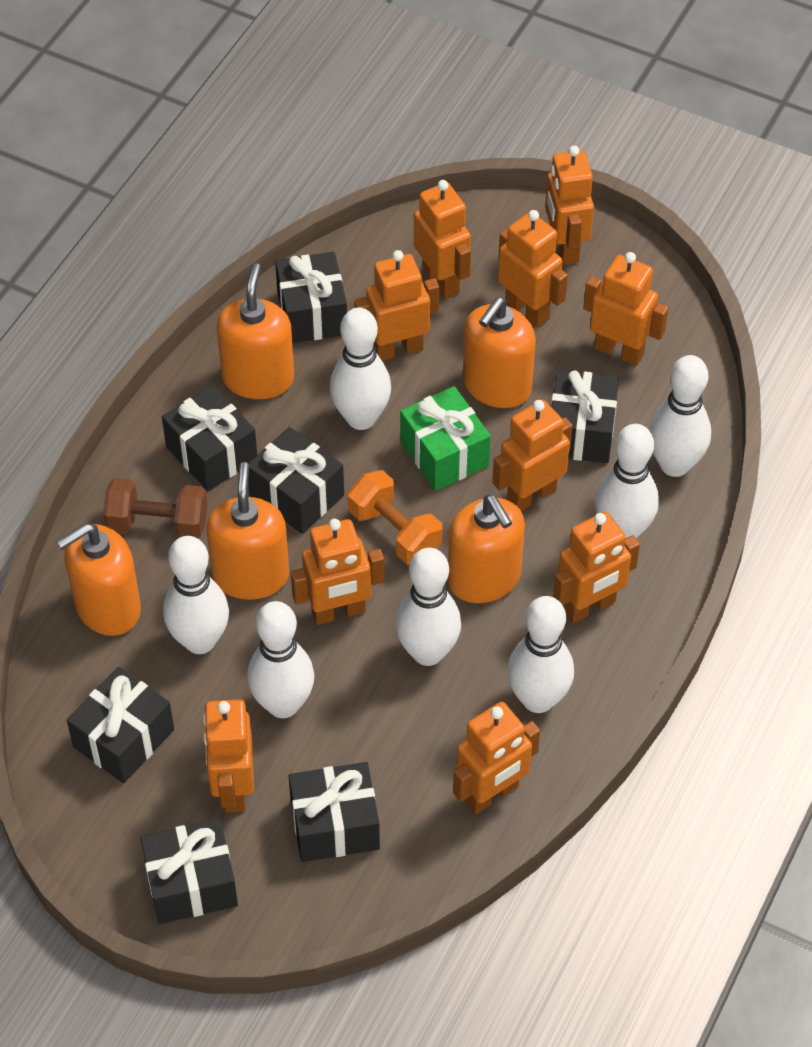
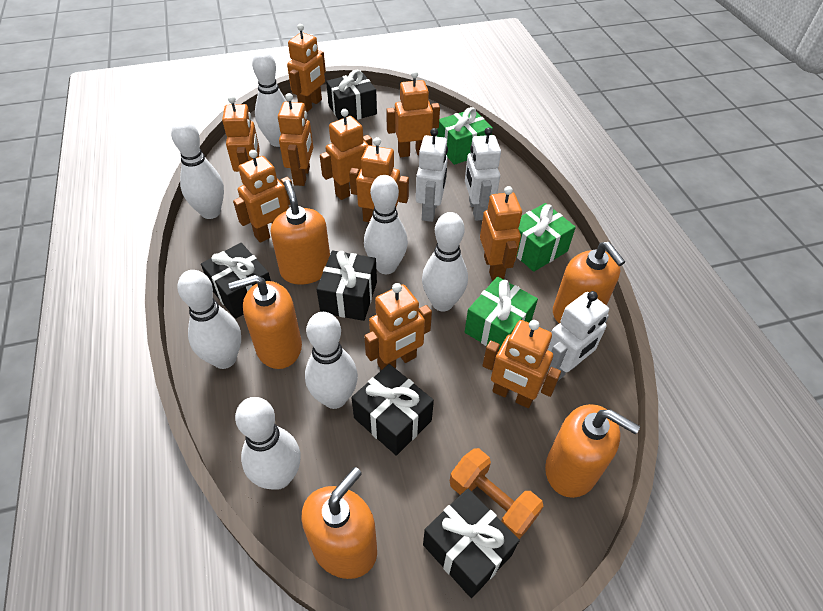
black gift: [67,667,174,783] [140,819,238,924] [162,385,257,491] [248,427,344,534] [275,252,347,343] [289,762,380,862] [551,369,619,463] = 7 -> [201,243,271,319] [316,251,377,321] [326,70,377,120] [351,364,434,456] [423,489,520,598] = 5
brown dumbbell: [103,478,207,538] = 1 -> none = 0
green gift: [400,386,491,491] = 1 -> [437,107,493,165] [465,276,538,349] [516,203,576,272] = 3
white robot: none = 0 -> [416,128,448,222] [465,127,501,221] [547,291,609,381] = 3

